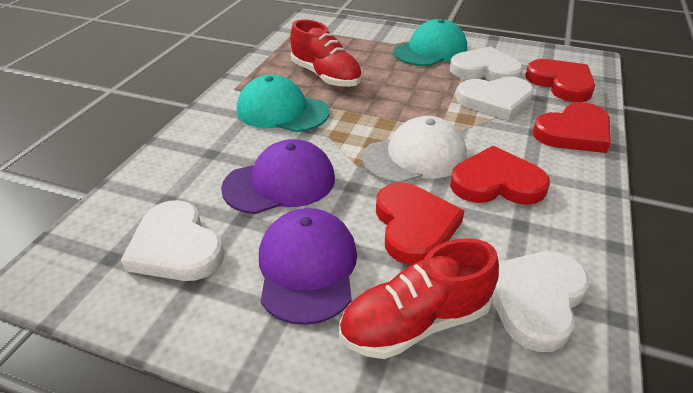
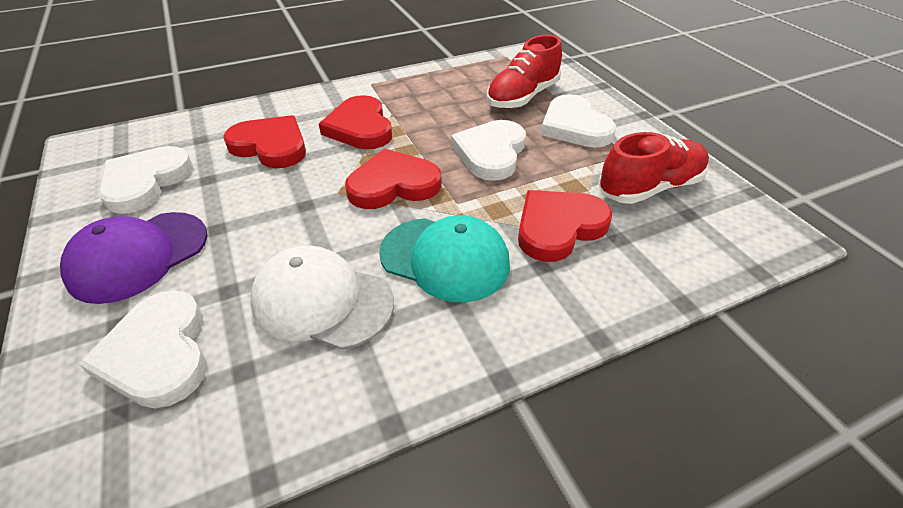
purple cap: [221,139,335,214] [259,208,357,325] = 2 -> [60,212,207,304] = 1
turquoise cap: [237,75,329,132] [394,19,467,66] = 2 -> [379,215,510,303] = 1

